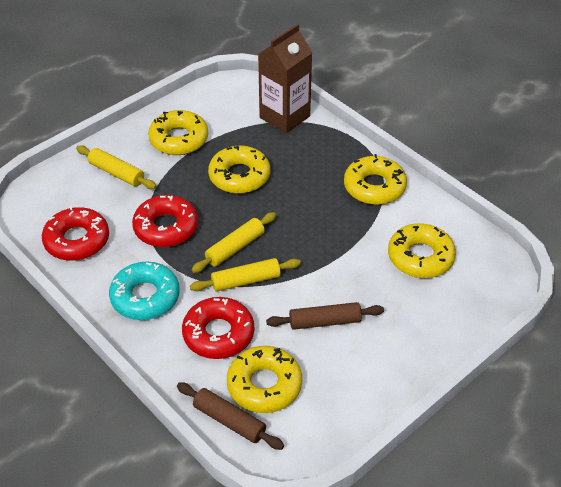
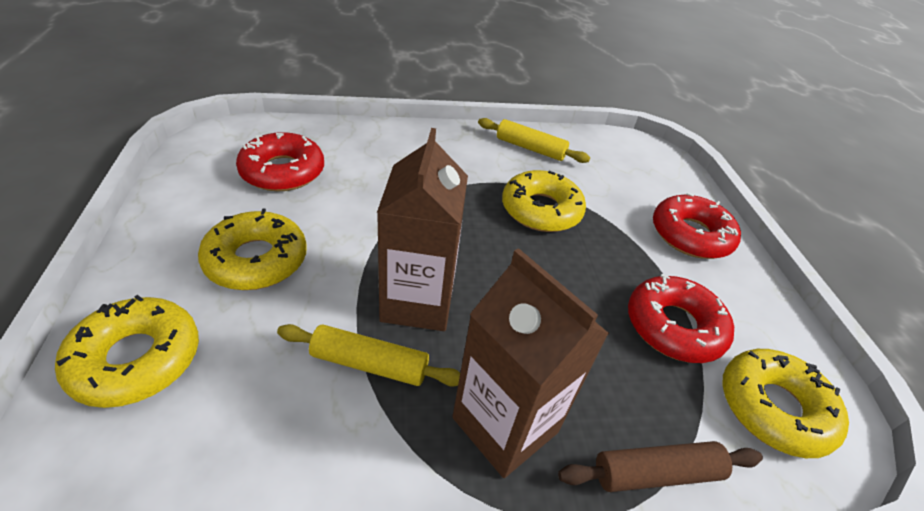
brown carton: [258,24,313,134] = 1 -> [377,128,468,331] [452,248,609,478] = 2
brown rolling pin: [177,382,284,450] [266,302,384,330] = 2 -> [558,441,763,492] = 1
turquoise donut: [109,262,180,320] = 1 -> none = 0
yellow donut: [148,110,208,155] [208,146,270,194] [227,346,302,413] [344,154,407,205] [388,223,456,278] = 5 -> [55,295,199,408] [198,208,307,290] [502,170,586,232] [722,349,849,458] = 4
yellow rolling pin: [76,145,157,189] [190,258,301,292] [192,212,276,273] = 3 -> [277,324,460,387] [478,118,590,163] = 2

